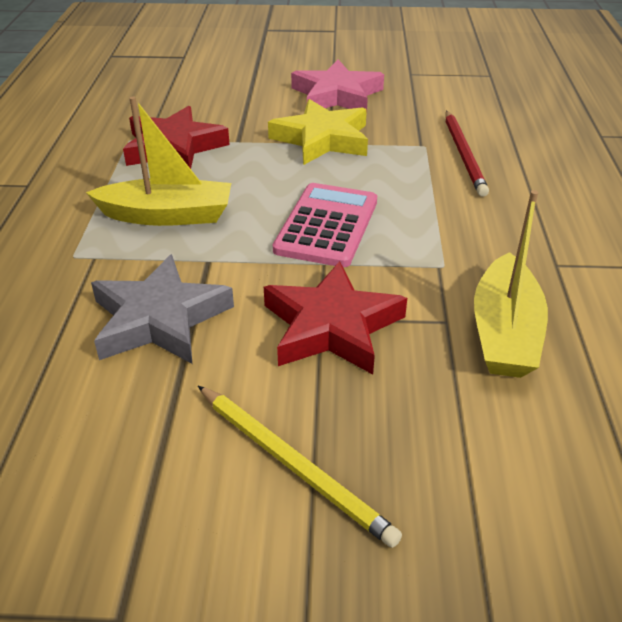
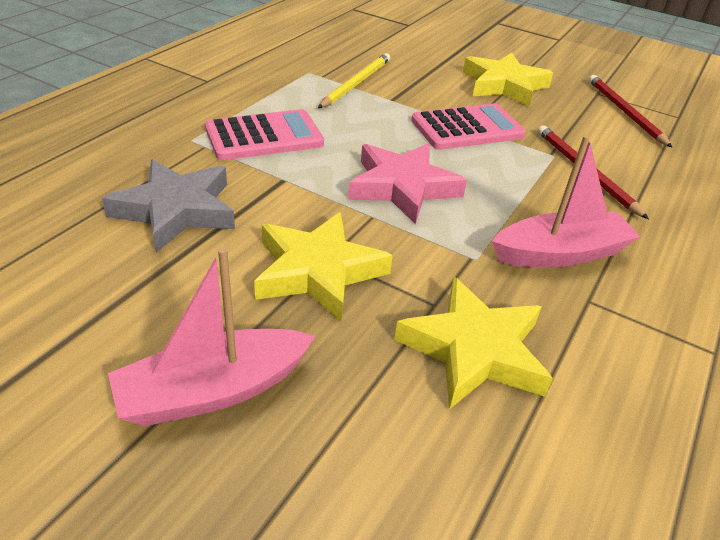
pink boat: none = 0 -> [108,247,315,426] [492,135,641,268] = 2
pink calculator: [273,183,377,267] = 1 -> [205,109,324,160] [411,103,526,150] = 2
red pencil: [445,110,489,197] = 1 -> [538,125,649,219] [589,75,673,148] = 2
red star: [123,106,230,169] [264,261,407,374] = 2 -> none = 0
yellow boat: [86,96,231,226] [474,190,548,378] = 2 -> none = 0
yellow star: [268,99,368,165] = 1 -> [254,212,393,322] [394,277,553,409] [463,52,553,106] = 3

